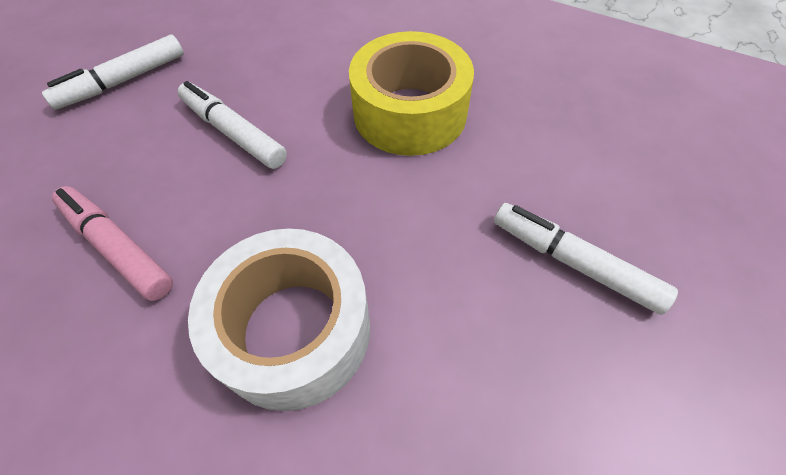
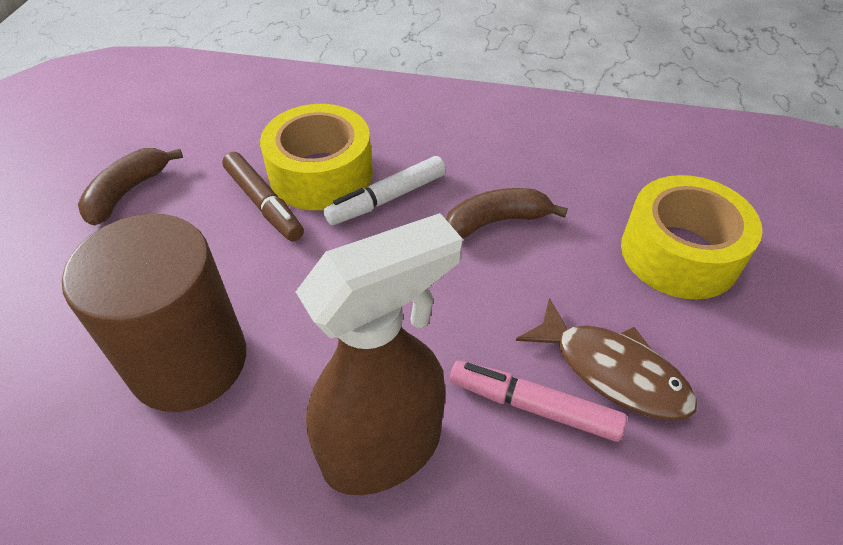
brown banana: none = 0 -> [78,148,183,225] [446,188,568,239] = 2
brown cylinder: none = 0 -> [62,214,246,412] = 1
brown fish: none = 0 -> [516,298,697,421] = 1
brown marker: none = 0 -> [222,152,304,241] = 1
brown spray bottle: none = 0 -> [296,213,463,495] = 1
white marker: [42,35,184,110] [178,81,287,169] [494,203,678,315] = 3 -> [324,156,446,225] = 1
white tape: [188,228,370,411] = 1 -> none = 0
yellow tape: [349,31,474,156] = 1 -> [260,104,373,210] [621,175,762,300] = 2

